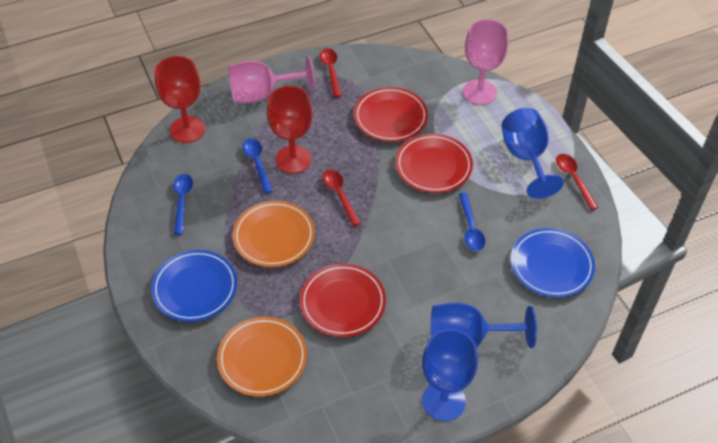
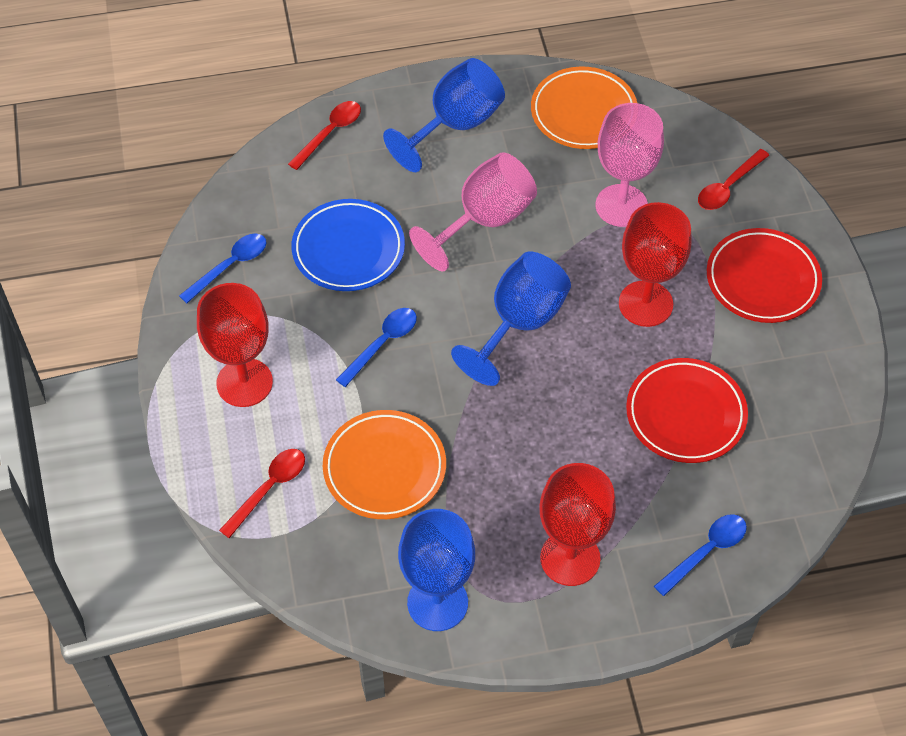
blue plate: [151,250,237,322] [511,228,595,297] = 2 -> [291,199,405,291] = 1
red goblet: [155,56,205,143] [267,86,313,174] = 2 -> [197,283,273,407] [539,463,616,586] [619,202,692,327] = 3
red plate: [300,264,386,337] [354,87,428,142] [395,134,473,193] = 3 -> [626,358,748,463] [707,228,822,323] = 2

